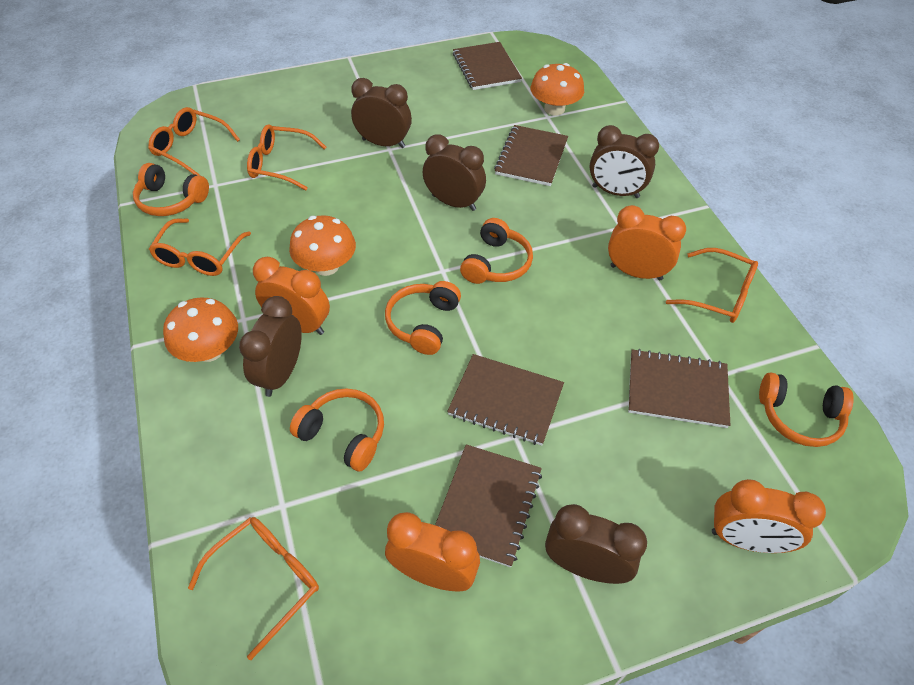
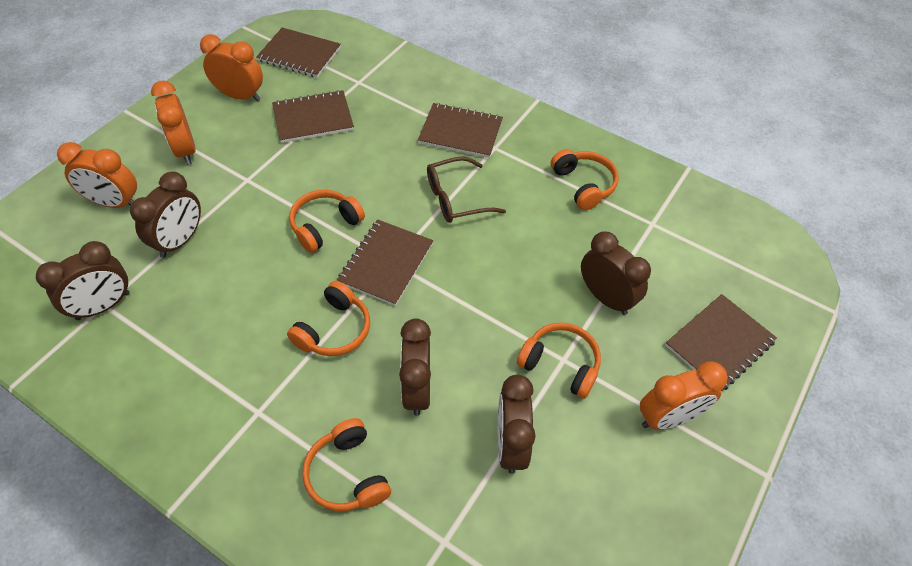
brown glasses: none = 0 -> [427,157,506,223] = 1
orange glasses: [148,107,240,176] [149,218,251,276] [188,517,319,660] [247,124,327,190] [666,248,758,323] = 5 -> none = 0
orange mushroom: [163,297,238,362] [289,215,356,276] [531,63,584,115] = 3 -> none = 0

